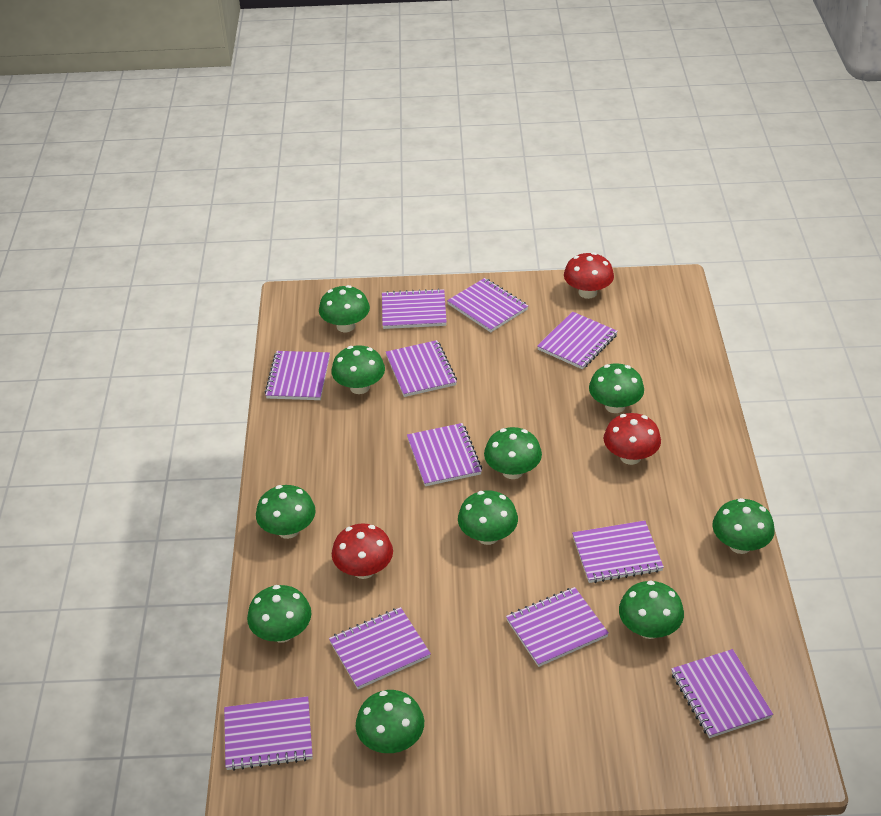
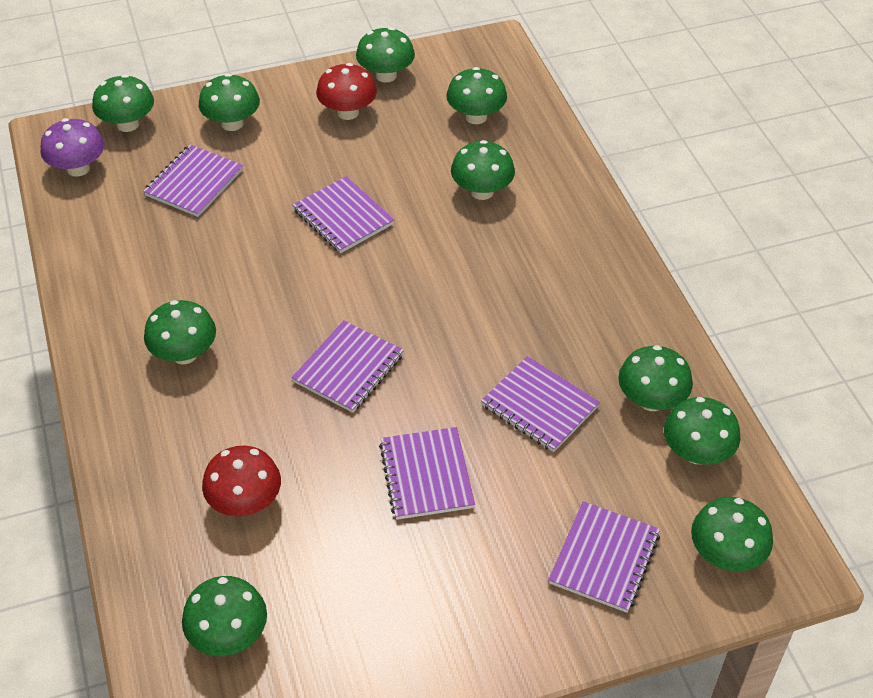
purple mushroom: none = 0 -> [41,118,105,177] = 1
purple notebook: [224,696,313,771] [264,351,330,400] [329,607,431,689] [382,288,447,329] [386,340,457,397] [407,423,482,486] [447,278,528,332] [506,587,609,667] [537,312,618,369] [572,521,664,583] [671,649,773,738] = 11 -> [143,144,243,217] [291,320,404,413] [293,176,395,253] [379,427,475,520] [481,356,600,452] [548,501,660,613] = 6
red mushroom: [332,524,393,579] [564,252,614,299] [604,413,661,465] = 3 -> [202,445,281,516] [316,63,377,120] = 2

